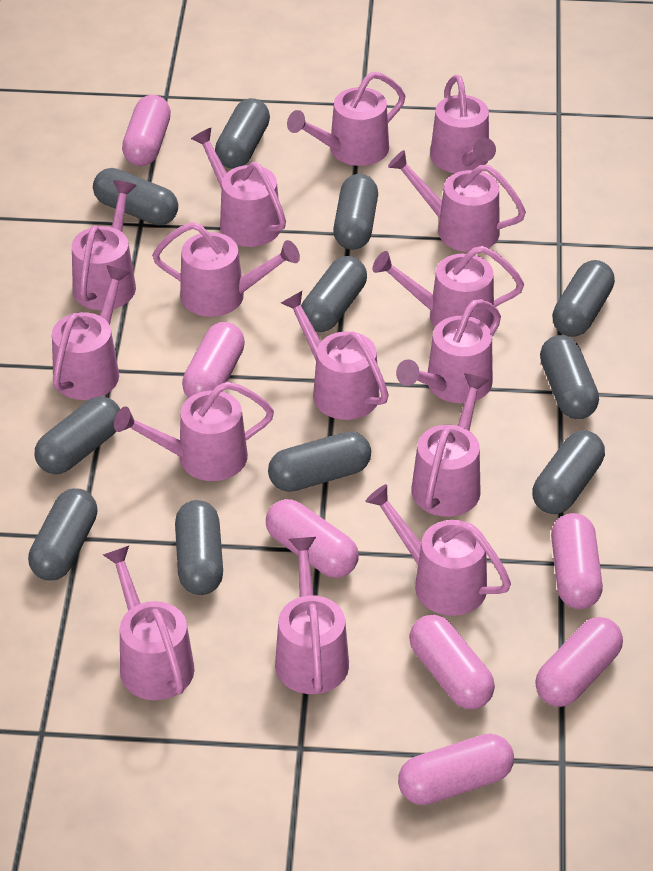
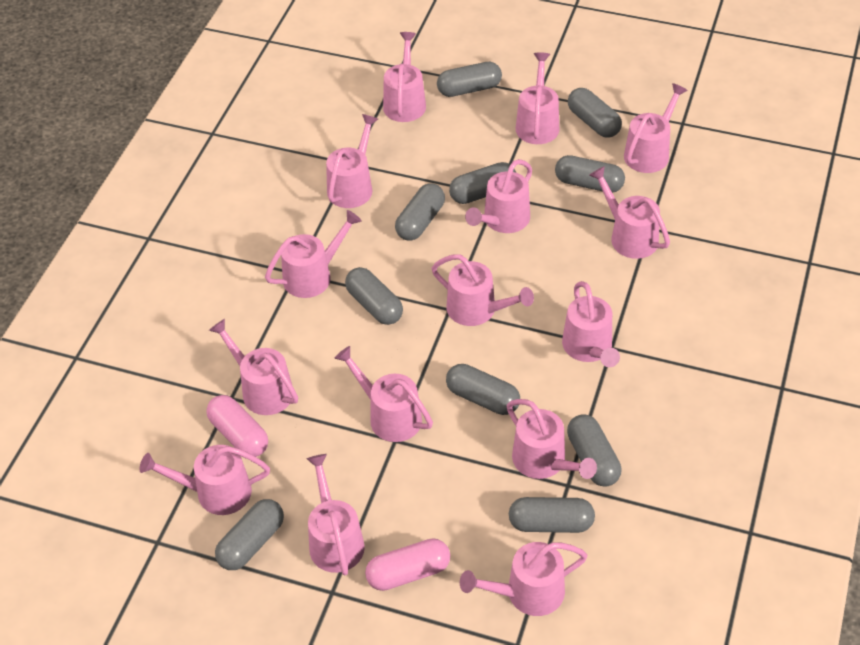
grey capsule: [28,488,98,581] [35,396,120,474] [93,168,178,225] [175,500,223,595] [215,98,270,169] [268,431,371,492] [301,256,367,332] [333,174,378,250] [532,430,605,514] [540,335,599,419] [552,260,615,337] = 11 -> [215,499,284,570] [345,267,403,325] [395,183,445,241] [437,62,502,97] [446,364,520,415] [449,162,516,204] [509,497,595,533] [555,155,625,193] [567,414,621,487] [568,88,622,138] = 10
pink capsule: [122,95,171,166] [182,322,245,398] [266,499,359,578] [398,733,514,805] [409,615,495,709] [535,617,623,707] [551,513,603,609] = 7 -> [206,395,268,457] [365,538,450,591] = 2

